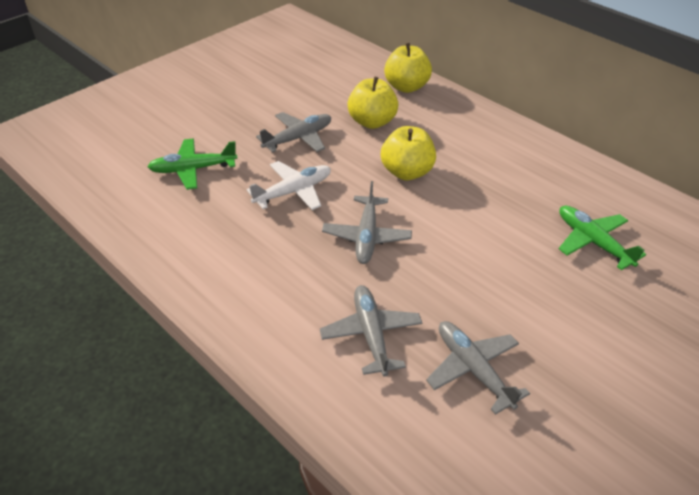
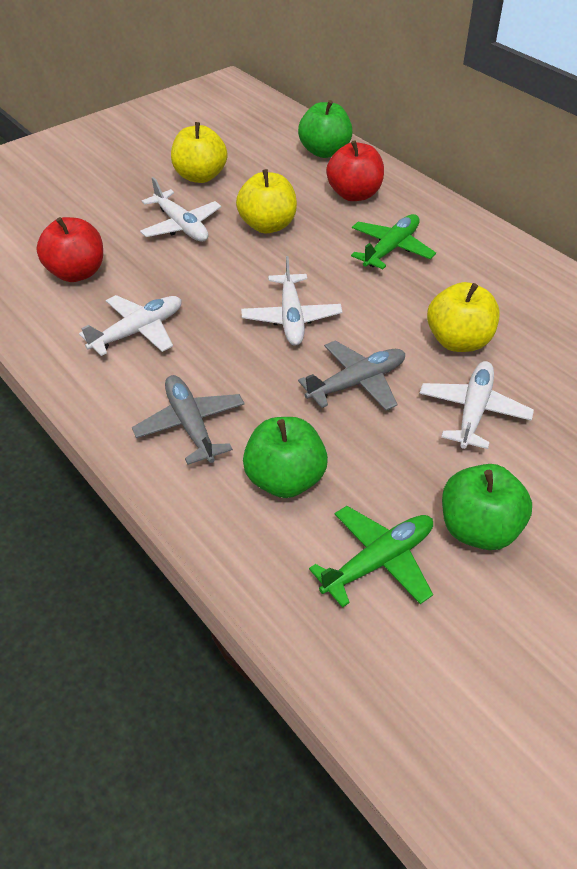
green apple: none = 0 -> [243,417,328,498] [298,100,353,158] [442,464,532,550] = 3
grey plane: [256,112,331,153] [320,285,422,377] [322,181,412,264] [426,321,530,415] = 4 -> [132,375,245,465] [298,340,405,410] = 2
red apple: none = 0 -> [37,217,103,282] [326,140,384,201] = 2
white plane: [246,161,331,210] = 1 -> [79,295,182,356] [140,177,221,242] [241,256,342,346] [419,361,534,449] = 4

